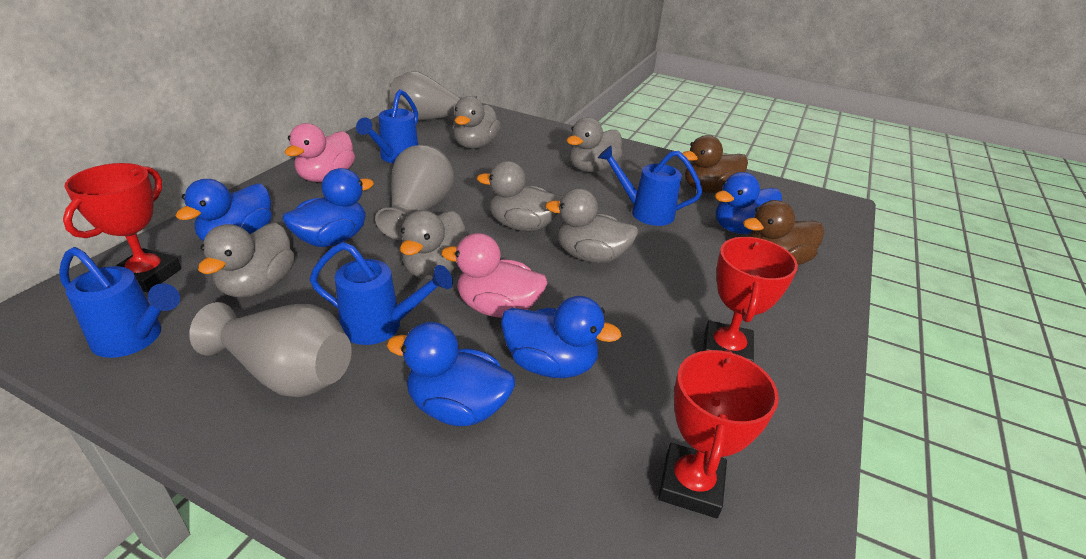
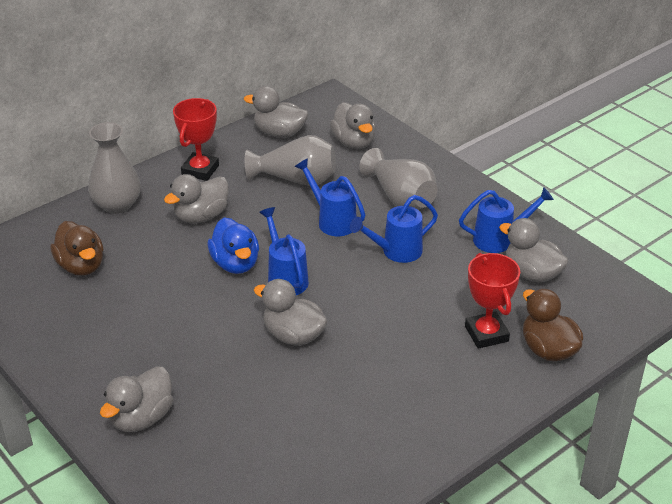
blue duck: [176,179,272,241] [282,168,374,247] [387,322,515,426] [501,296,621,378] [715,172,782,234] = 5 -> [208,218,259,274] = 1
pink duck: [285,123,355,182] [441,233,547,318] = 2 -> none = 0
red trophy: [63,163,181,293] [658,350,779,518] [703,237,798,362] = 3 -> [173,98,219,181] [465,253,520,349] = 2

